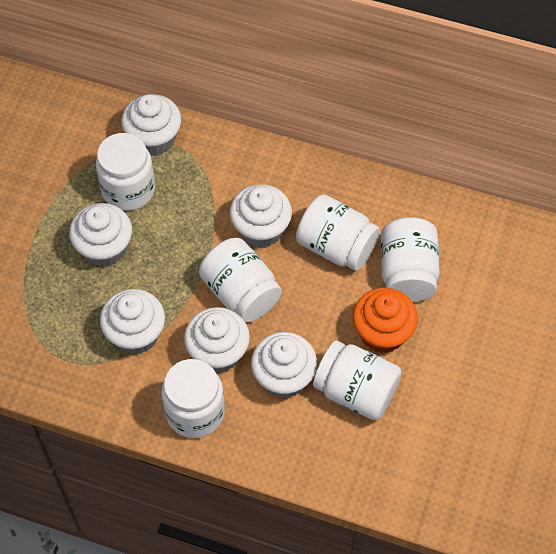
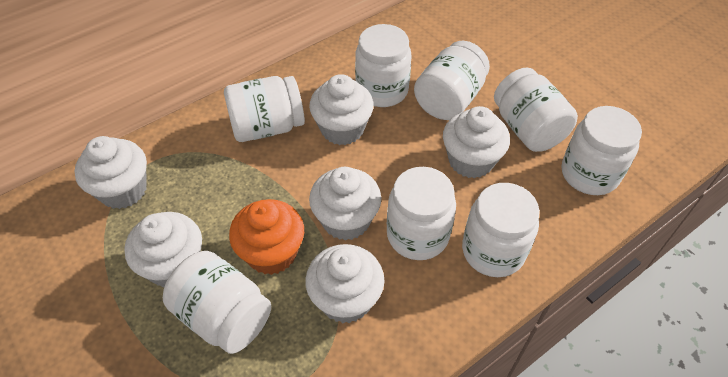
white jar: [96,133,155,211] [161,359,225,438] [199,238,282,323] [296,194,380,271] [313,341,402,421] [381,217,440,302] = 6 -> [163,251,271,354] [224,76,305,142] [355,24,412,107] [387,167,456,260] [414,41,490,120] [462,183,540,277] [494,67,578,152] [562,106,642,195] = 8

